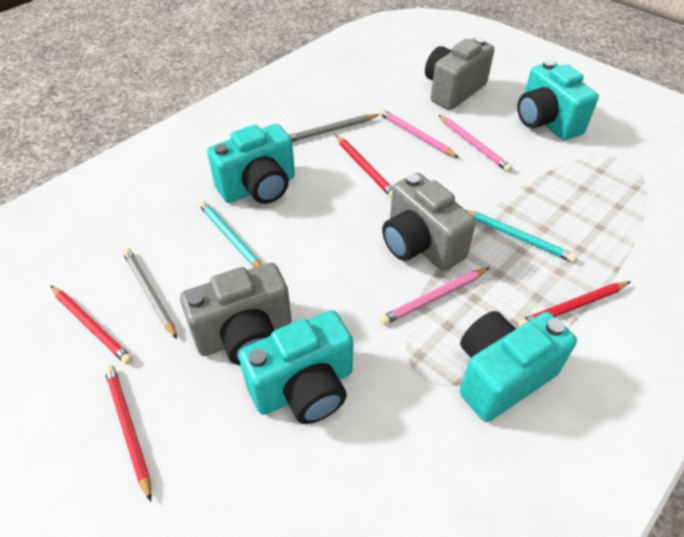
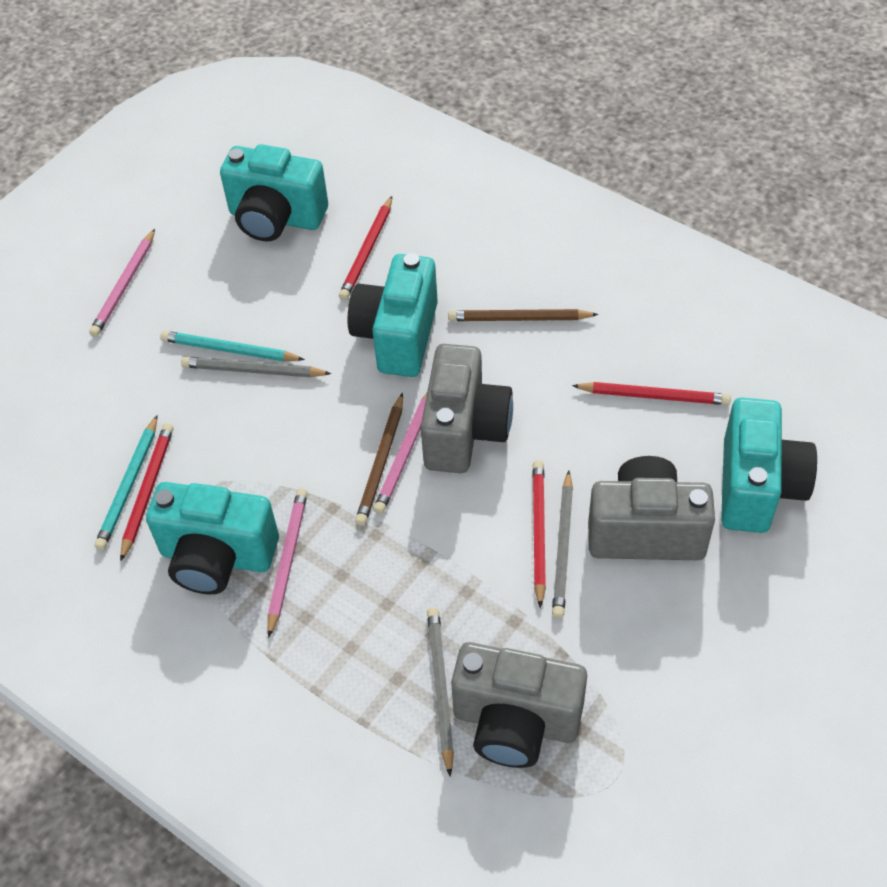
brown pencil: none = 0 -> [355,393,403,526] [448,309,599,321] = 2
grey pencil: [123,248,177,339] [289,114,378,142] = 2 -> [181,357,332,377] [427,607,454,776] [552,471,573,618] = 3

